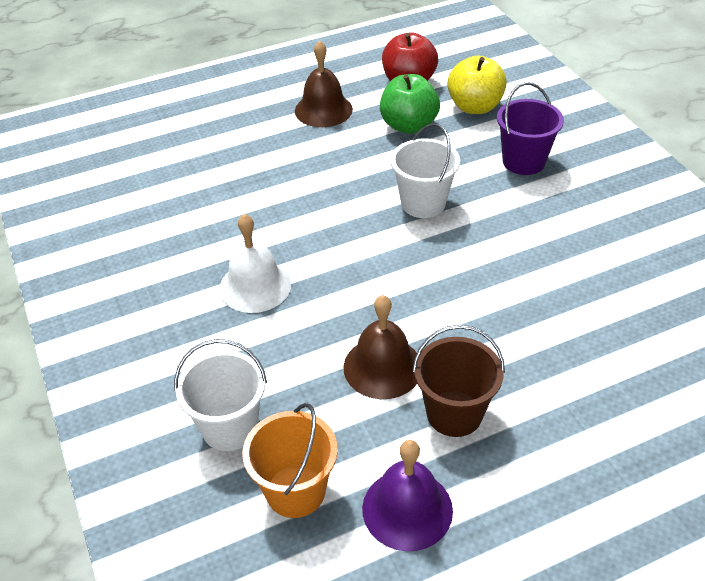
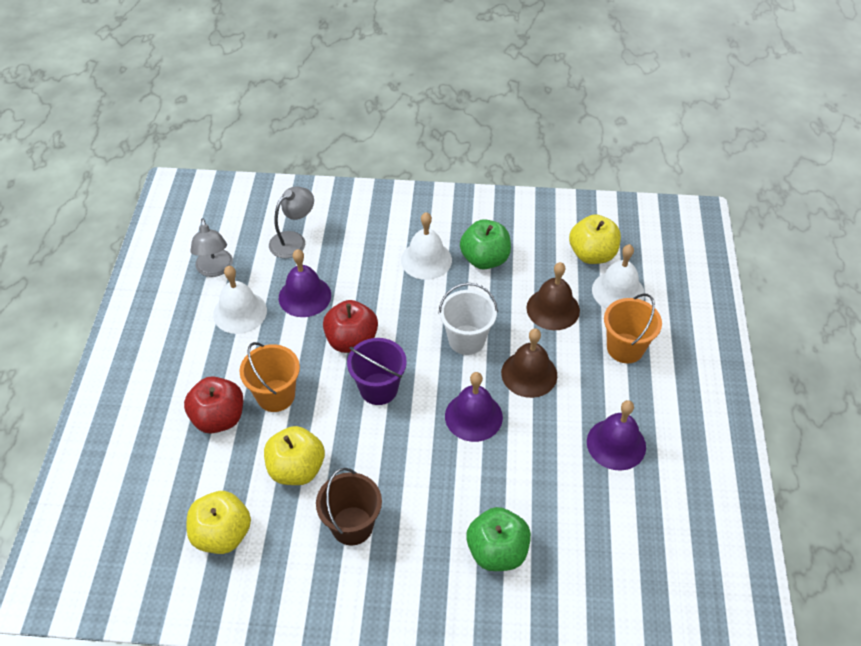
green apple: [380,74,440,134] = 1 -> [460,219,511,269] [466,507,531,571] = 2
grey lamp: none = 0 -> [190,218,233,277] [269,187,314,258] = 2
orange bucket: [242,403,338,518] = 1 -> [240,342,300,412] [604,293,662,363] = 2
purple bell: [362,440,453,551] = 1 -> [279,249,331,317] [445,372,503,442] [587,400,646,471] = 3
red apple: [382,32,438,81] = 1 -> [184,376,243,433] [323,300,378,353] = 2
white bell: [219,214,291,313] = 1 -> [213,266,267,334] [401,212,452,280] [592,244,645,309] = 3
white bucket: [174,339,267,451] [390,123,460,218] = 2 -> [439,283,498,355] = 1
yellow apple: [447,56,507,114] = 1 -> [187,491,251,554] [264,426,325,485] [569,214,621,264] = 3

